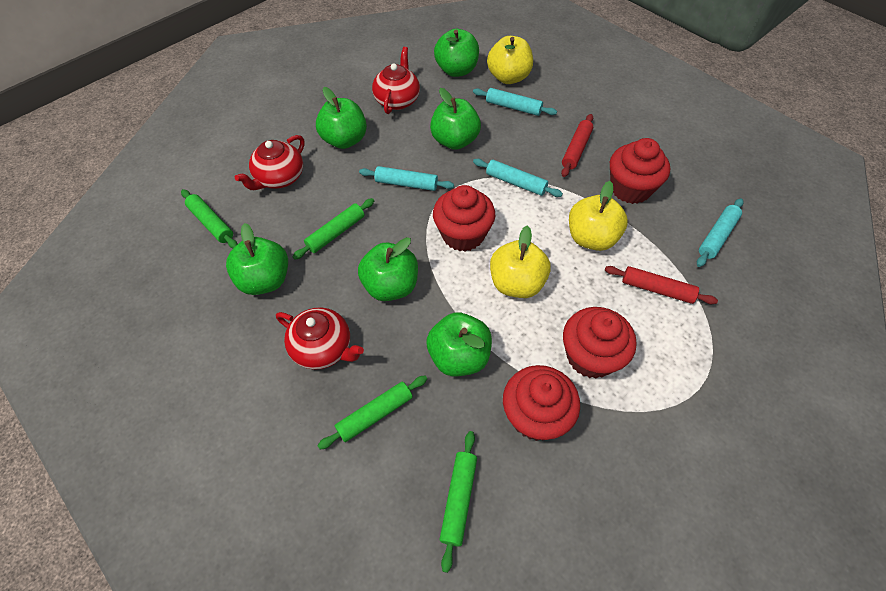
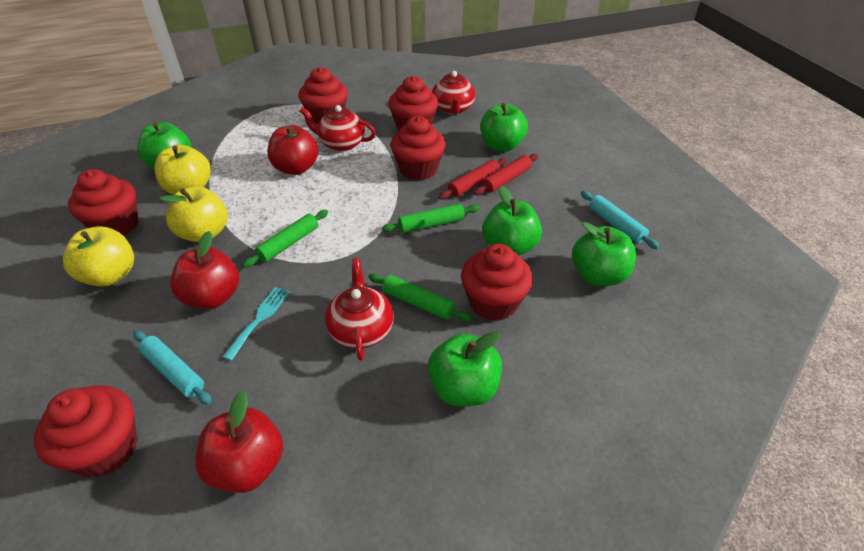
green apple: [226,223,288,295] [316,87,367,149] [358,237,418,301] [427,312,492,376] [430,88,481,150] [434,29,479,77] = 6 -> [137,122,191,169] [428,331,502,407] [480,103,528,152] [482,186,542,255] [572,222,636,286] = 5
green rolling pin: [181,189,238,248] [292,198,374,260] [317,376,427,450] [439,431,477,573] = 4 -> [243,210,328,268] [368,273,472,322] [382,204,480,233] = 3
red apple: none = 0 -> [170,231,239,309] [195,390,283,493] [267,125,319,175] = 3
red cupcake: [433,185,495,251] [503,365,580,441] [563,307,637,378] [610,138,670,204] = 4 -> [34,385,138,478] [68,169,138,236] [299,67,348,124] [389,76,438,131] [391,116,446,181] [461,244,533,321] = 6
turquoise fork: none = 0 -> [223,287,290,361] = 1
turquoise rolling pin: [359,166,454,191] [473,88,557,116] [473,159,563,197] [697,198,743,267] = 4 -> [133,330,212,405] [581,191,660,249] = 2

